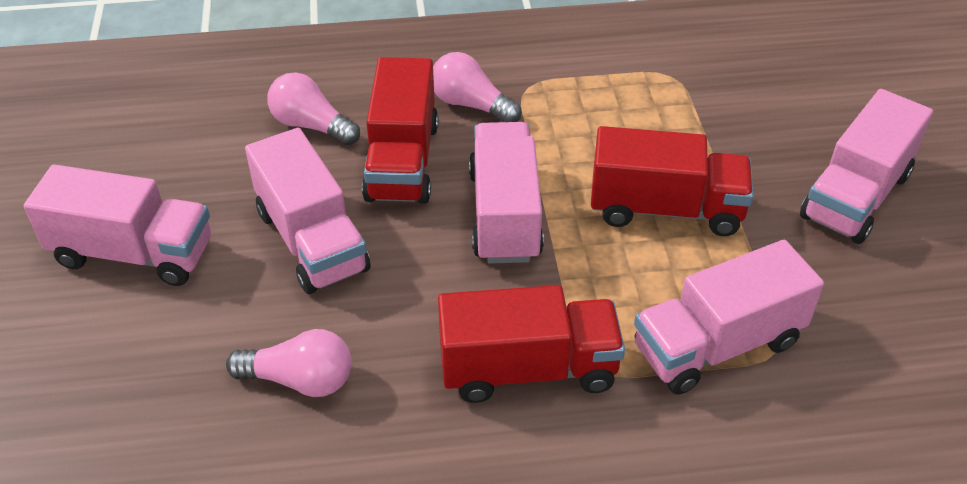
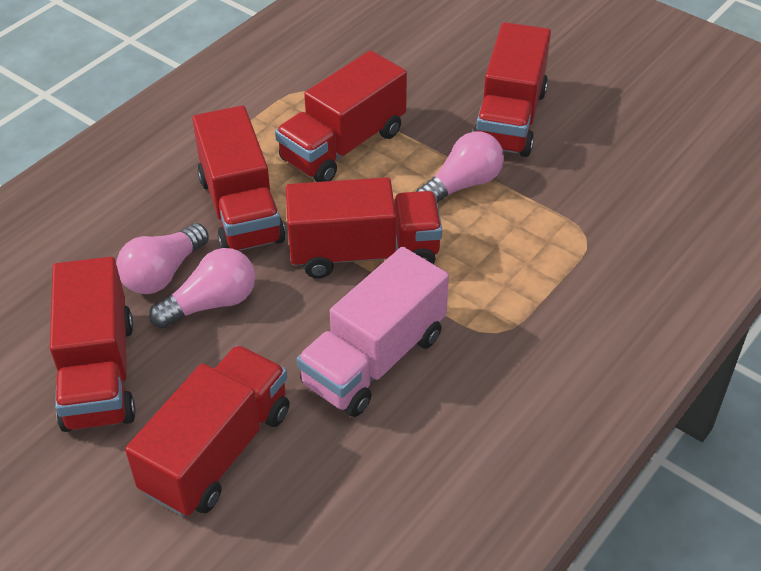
pink truck: [24,164,211,286] [245,128,370,294] [469,122,544,264] [634,240,824,395] [800,89,933,244] = 5 -> [297,247,449,417] = 1
red truck: [362,57,438,204] [438,285,625,403] [591,126,753,236] = 3 -> [50,257,136,432] [125,345,290,517] [192,106,286,251] [275,50,407,182] [285,177,442,278] [472,22,551,157] = 6

